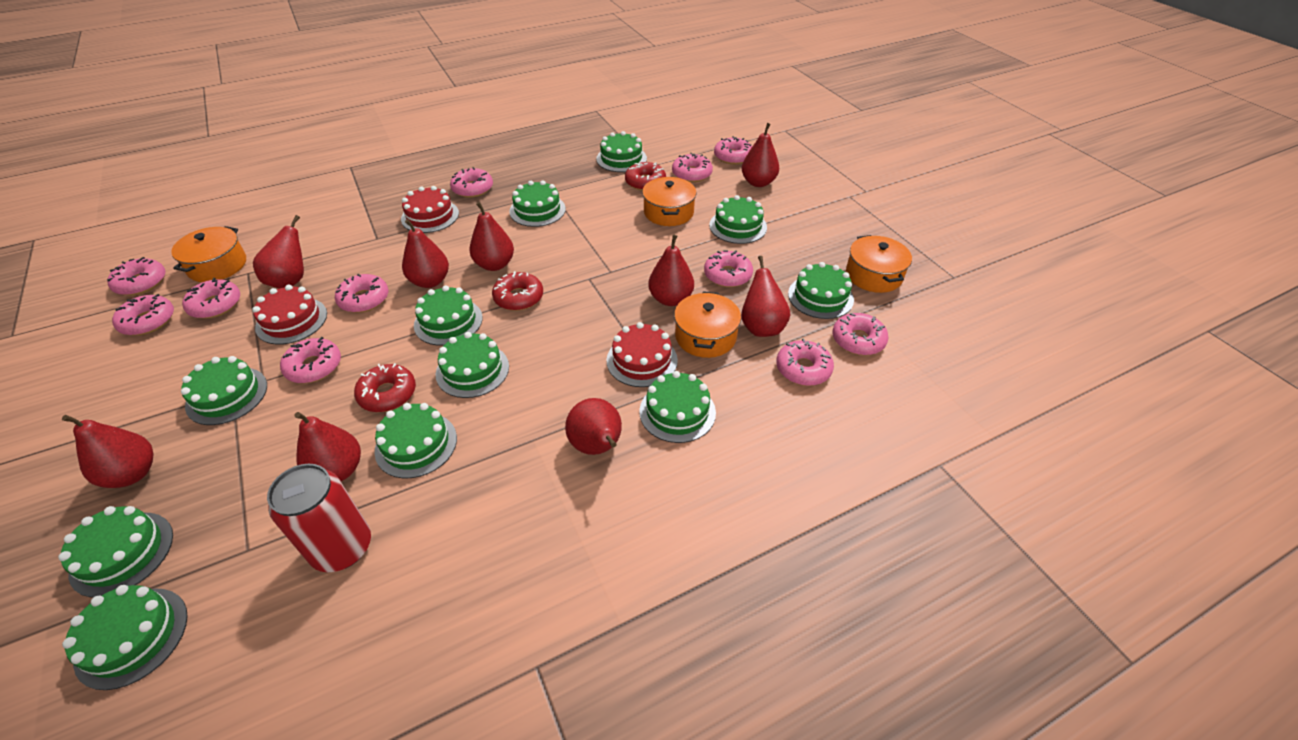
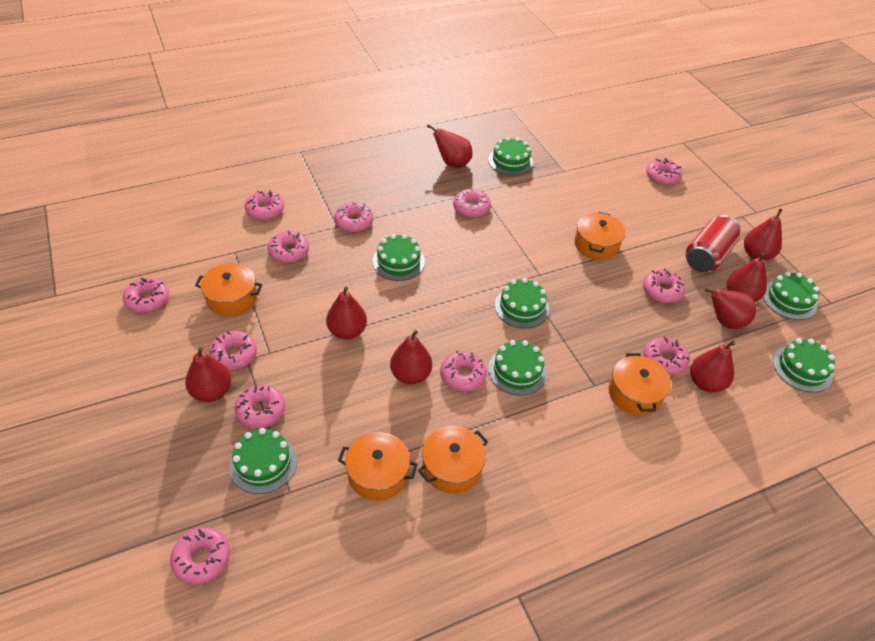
green cake: [58,506,173,598] [62,585,188,690] [181,356,267,425] [375,403,457,478] [414,285,483,346] [436,332,509,398] [509,180,566,227] [596,131,647,172] [639,371,716,443] [709,195,767,244] [788,262,854,319] = 11 -> [229,428,297,494] [373,234,425,281] [488,137,533,176] [488,340,547,396] [495,278,549,328] [763,272,819,320] [773,338,835,393] = 7
orange pot: [171,226,246,282] [642,177,696,226] [674,291,741,358] [846,235,912,293] = 4 -> [195,263,263,316] [338,432,418,501] [418,426,488,494] [574,212,625,260] [609,353,671,416] = 5
pink donut: [107,257,166,295] [112,294,174,335] [182,278,240,319] [280,337,341,383] [335,274,388,313] [450,167,493,198] [672,153,713,182] [704,250,753,287] [714,136,752,164] [776,339,834,386] [832,313,888,355] = 11 -> [123,278,169,313] [170,527,230,585] [209,331,257,370] [235,385,285,429] [244,190,284,220] [268,230,309,263] [334,201,373,232] [440,351,487,392] [453,188,491,218] [643,269,685,303] [644,337,690,375] [646,158,682,185] = 12
red cake: [252,285,327,345] [401,186,459,233] [606,322,678,387] = 3 -> none = 0
red donut: [354,363,416,412] [492,271,543,311] [625,162,666,191] = 3 -> none = 0
red pear: [62,415,154,488] [253,215,304,288] [294,412,361,481] [402,219,449,288] [469,202,514,271] [565,398,622,455] [648,235,694,306] [741,256,790,337] [742,123,779,187] = 9 -> [185,347,231,402] [326,287,367,340] [390,330,432,384] [427,124,472,168] [690,341,736,393] [705,288,756,329] [727,252,767,302] [744,208,783,261] = 8

